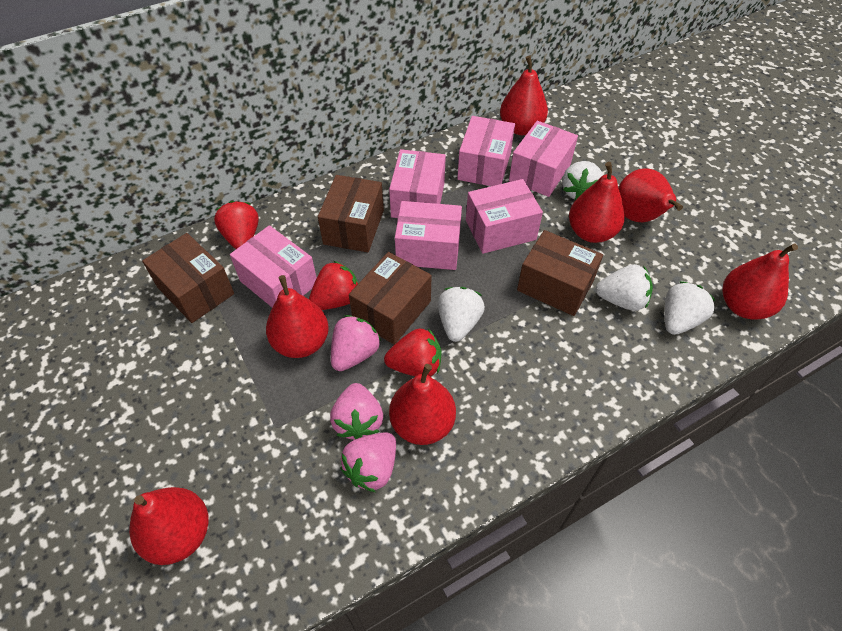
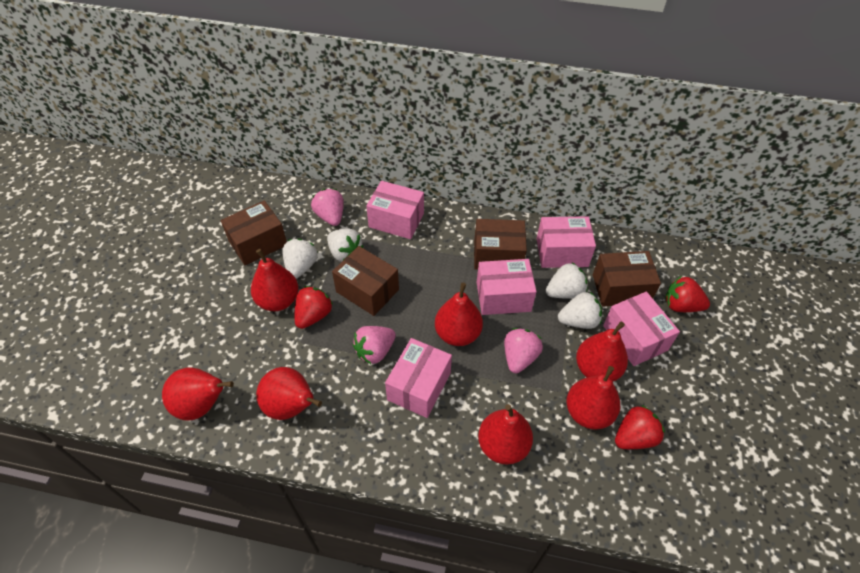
pink box: [230,225,317,308] [389,149,446,218] [395,201,462,270] [457,116,515,186] [466,179,543,254] [509,121,578,197] = 6 -> [366,181,424,239] [385,338,452,418] [476,259,537,315] [537,216,596,268] [603,292,680,366] = 5

